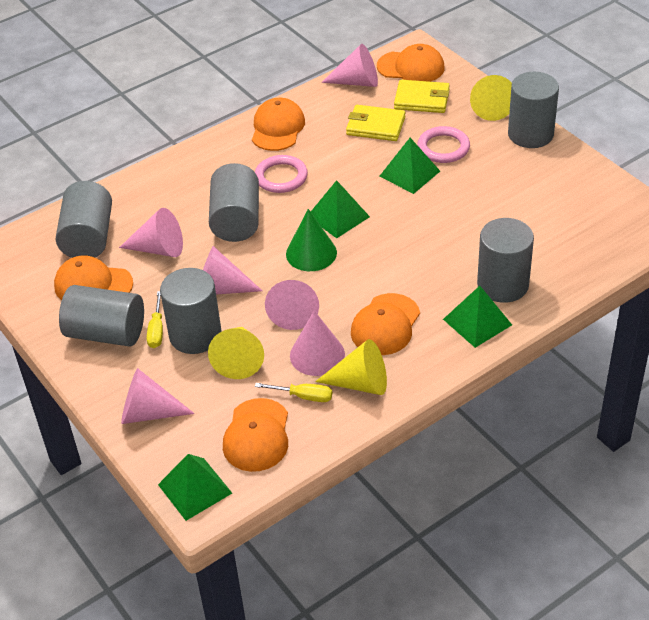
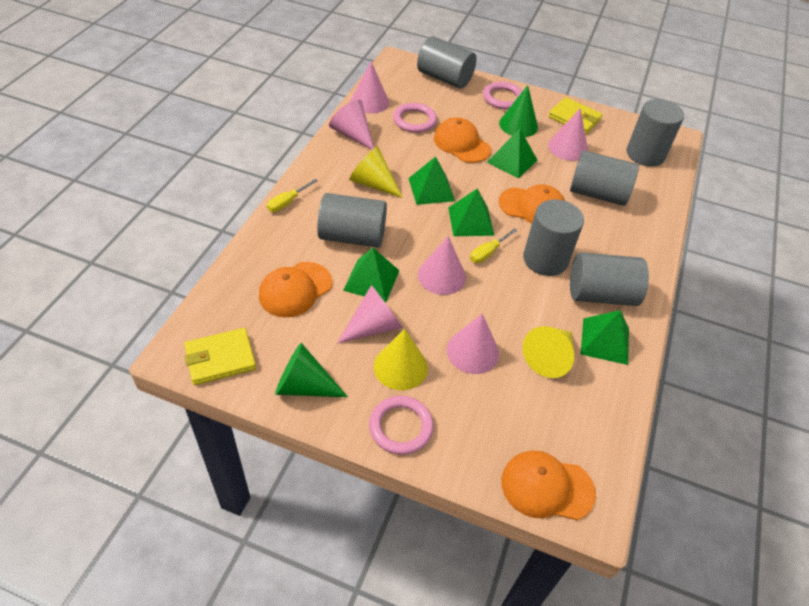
green cone: [286,209,337,271] = 1 -> [275,343,348,397] [499,85,538,137] = 2
green pyramid: [158,454,232,521] [311,180,370,238] [380,138,440,194] [443,286,512,348] = 4 -> [343,248,400,302] [408,156,455,205] [448,189,494,236] [487,129,537,179] [581,310,629,365] = 5
orange cap: [54,255,133,300] [223,398,288,472] [252,98,305,151] [351,293,420,355] [377,44,445,82] = 5 -> [259,262,332,317] [434,117,491,163] [499,184,565,224] [501,450,596,520] = 4
pink ring: [255,155,308,193] [417,126,470,163] = 2 -> [369,396,434,455] [393,103,437,133] [483,81,523,109] = 3

